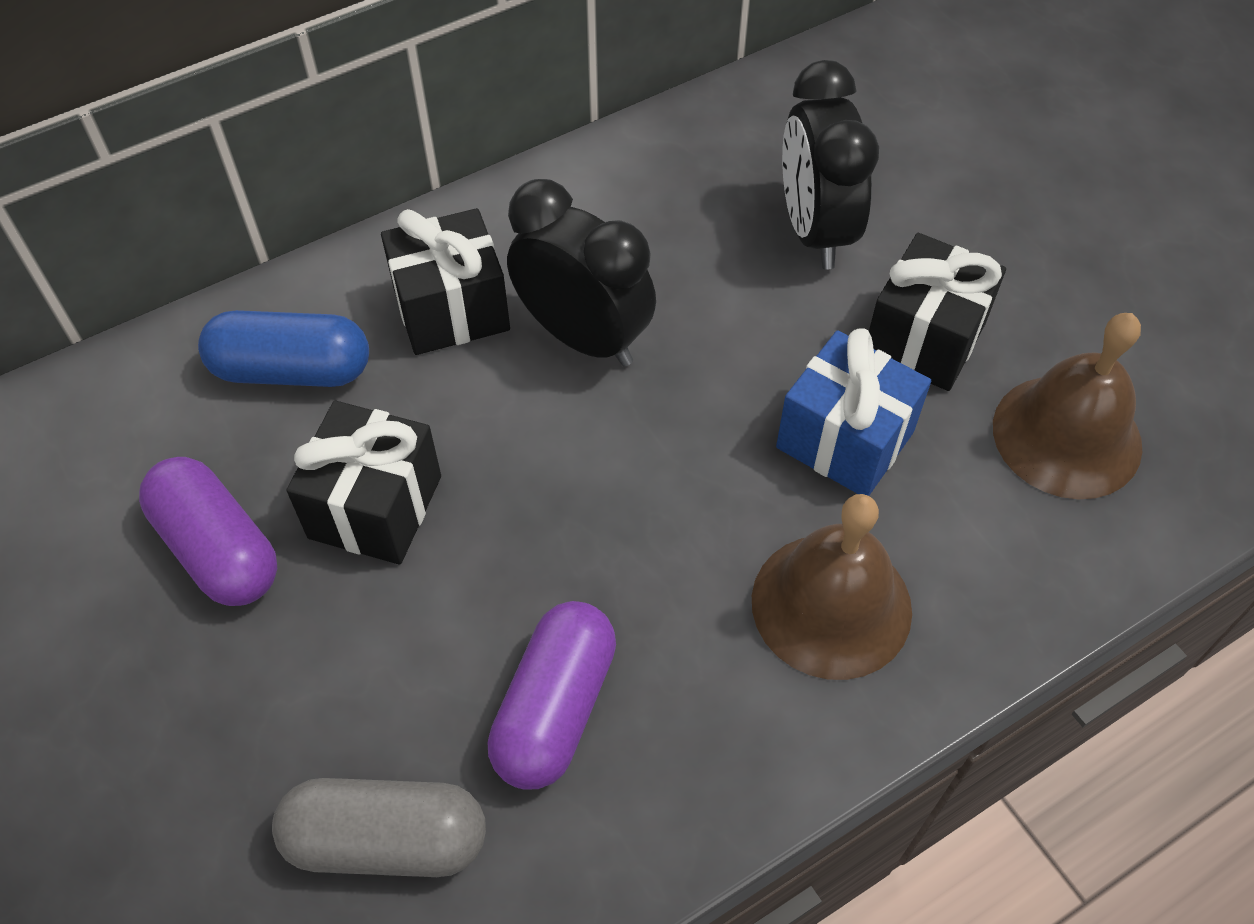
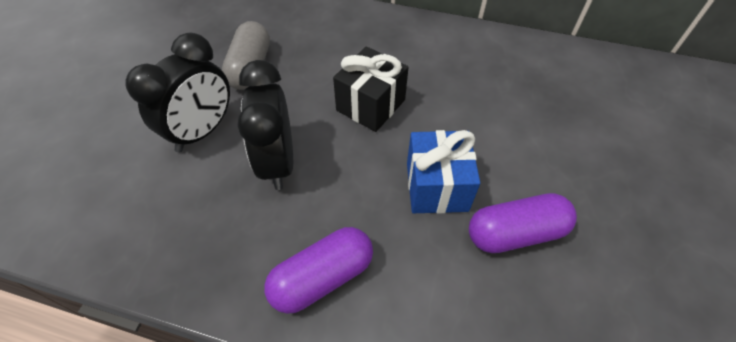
black gift: [286,401,441,565] [381,208,510,355] [869,233,1006,391] = 3 -> [333,46,408,132] = 1
blue capsule: [198,310,369,387] = 1 -> none = 0
brown bell: [752,494,912,680] [993,313,1142,500] = 2 -> none = 0

